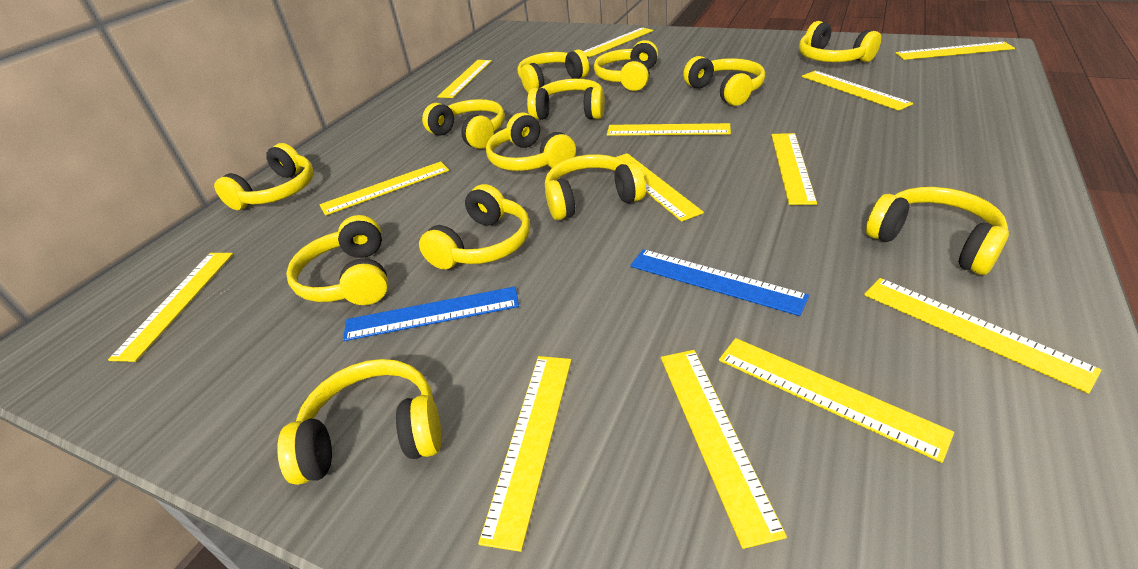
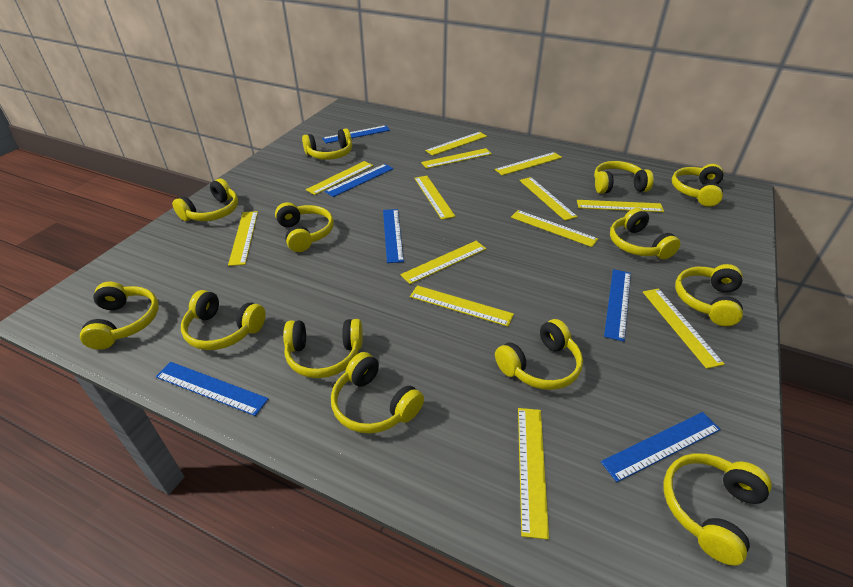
blue ruler: [343,287,519,341] [630,249,809,316] = 2 -> [156,362,269,416] [322,125,390,143] [325,164,394,197] [383,209,404,263] [601,412,721,482] [604,269,631,342] = 6

